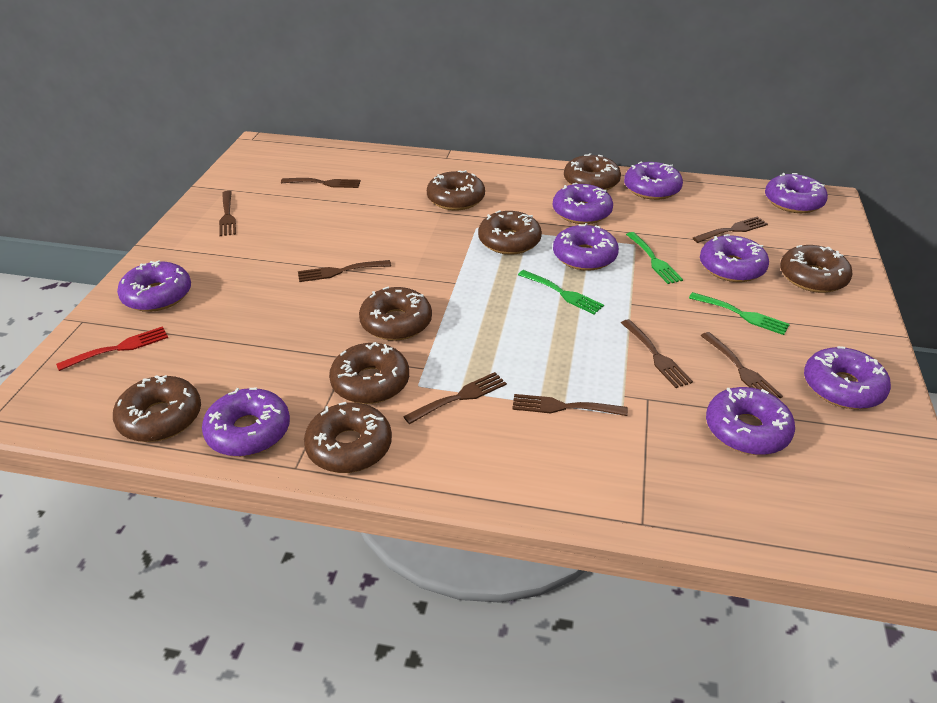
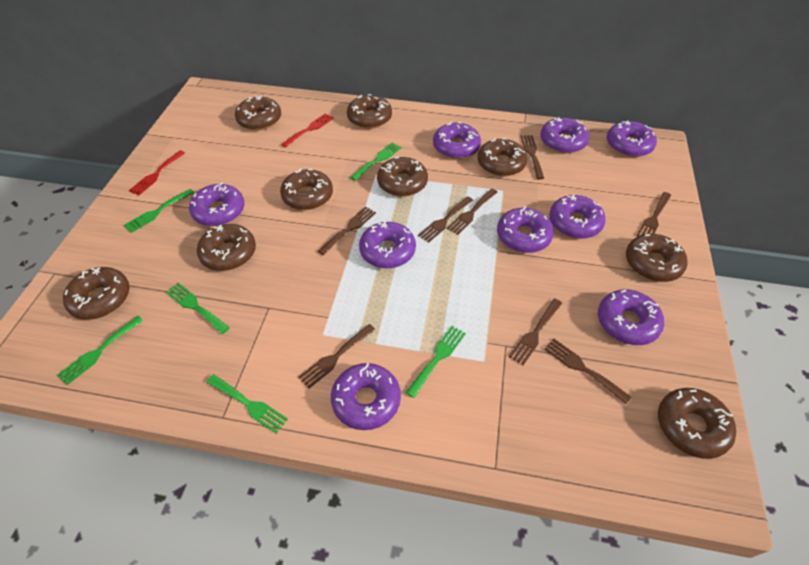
brown donut: [113,375,201,442] [304,402,392,473] [329,342,409,404] [359,287,432,341] [427,170,485,210] [478,210,542,255] [564,153,621,190] [780,245,853,293] = 8 -> [63,267,130,320] [197,224,256,271] [235,96,281,130] [280,169,333,210] [347,94,392,129] [377,157,428,197] [478,138,527,176] [626,234,687,282] [658,388,736,459] = 9
green fork: [518,270,604,314] [626,232,683,284] [689,292,790,335] = 3 -> [57,316,143,385] [124,189,194,233] [166,283,230,334] [206,374,288,434] [350,142,402,181] [405,326,466,398] = 6
red fork: [56,326,168,371] = 1 -> [129,150,185,195] [281,113,334,148] = 2

